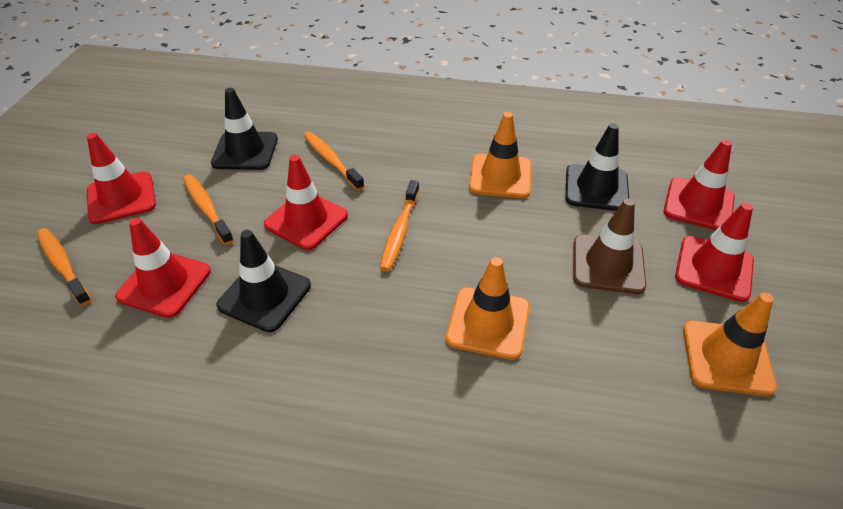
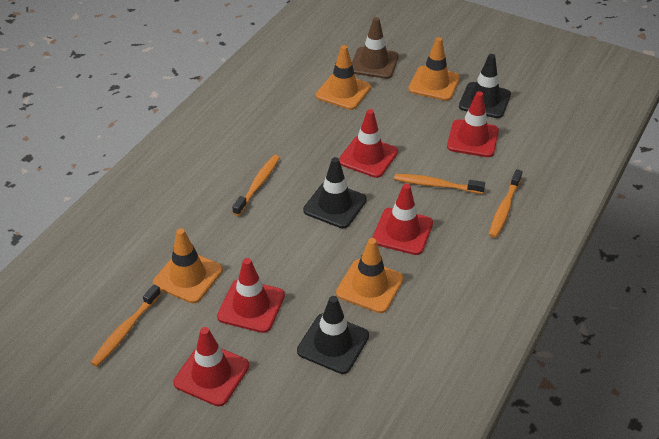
orange traffic cone: [446,257,530,360] [469,112,531,198] [683,293,777,396] = 3 -> [153,228,223,303] [316,45,371,110] [336,238,404,313] [408,37,460,101] = 4

